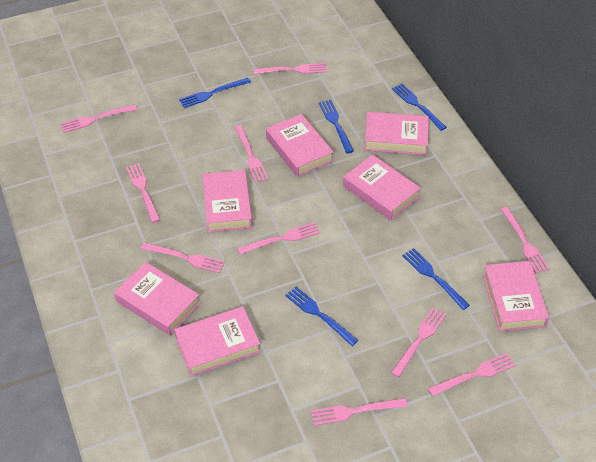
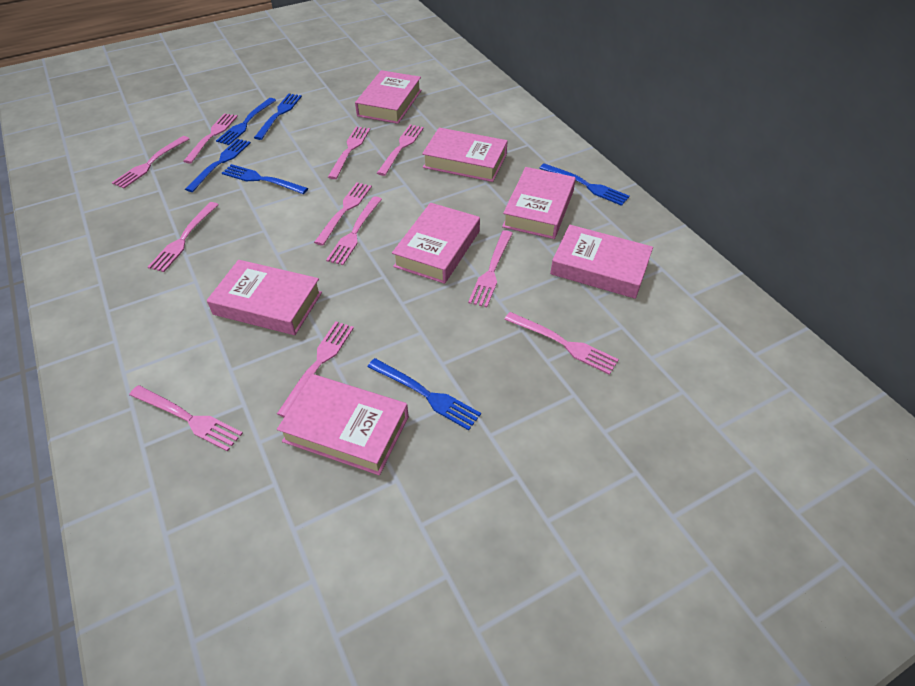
blue fork: [179,78,251,108] [285,287,358,346] [319,100,354,153] [392,84,447,131] [402,248,470,310] = 5 -> [185,139,251,192] [216,98,276,145] [222,164,308,194] [254,94,302,140] [367,358,481,430] [539,163,630,206] = 6
pink fork: [61,105,137,133] [126,163,160,223] [141,242,225,273] [234,125,268,183] [237,222,320,255] [253,63,327,74] [311,398,408,426] [391,307,447,378] [428,353,516,397] [500,207,549,273] = 10 -> [112,136,189,189] [129,385,243,451] [148,202,219,272] [183,113,238,164] [277,321,354,417] [314,182,372,246] [326,196,382,265] [328,126,370,179] [377,124,424,176] [468,230,513,307] [504,312,619,375] = 11

